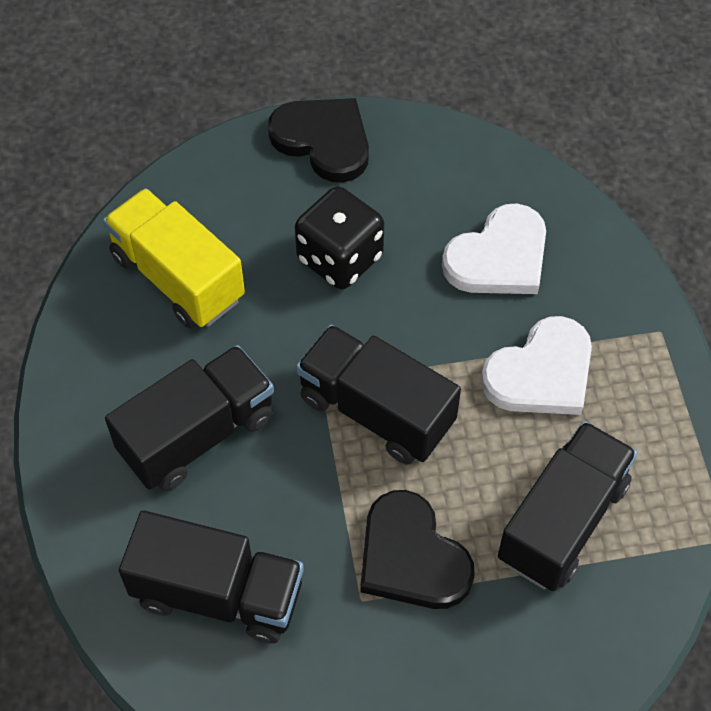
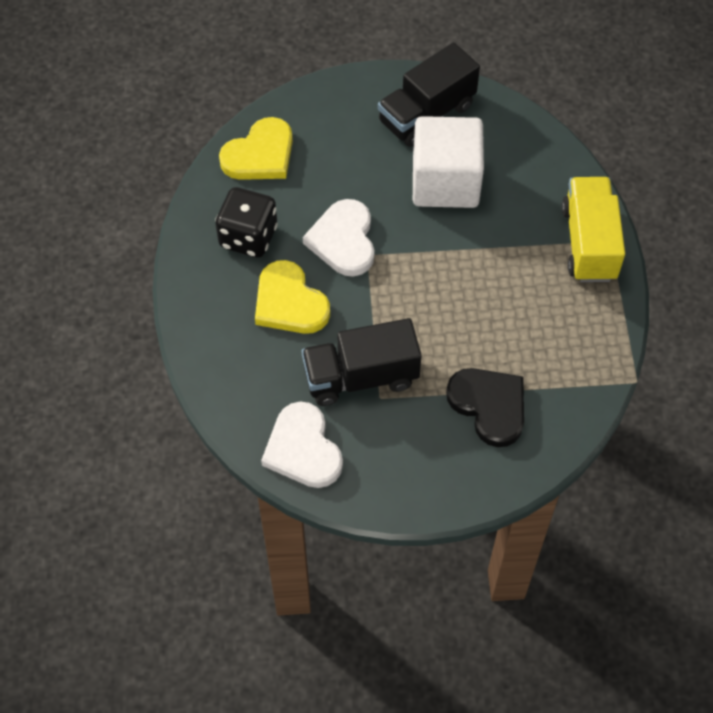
black heart: [268,98,369,182] [360,490,475,609] = 2 -> [446,368,524,447] = 1
black truck: [105,345,274,491] [119,511,304,643] [296,325,461,465] [498,421,637,591] = 4 -> [302,318,422,406] [378,43,480,147] = 2
white cube: none = 0 -> [413,116,484,208] = 1
yellow heart: none = 0 -> [219,117,293,180] [255,260,330,334] = 2

